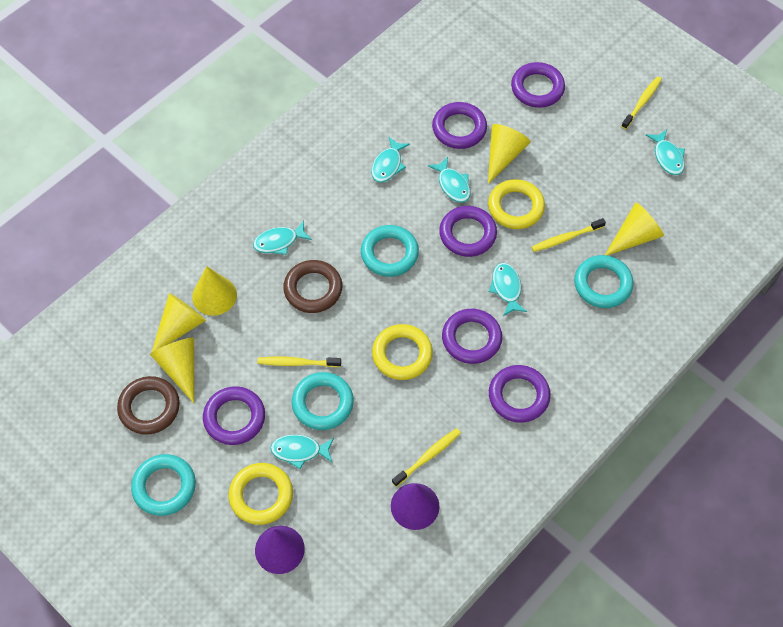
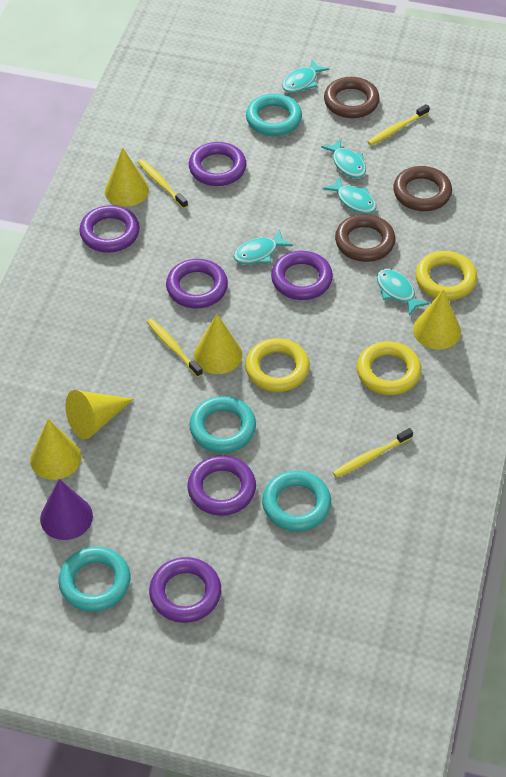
brown ring: [117,376,180,435] [283,260,342,313] = 2 -> [324,77,380,118] [335,214,396,262] [393,166,452,211] = 3
purple cone: [255,526,305,574] [391,483,440,530] = 2 -> [40,479,93,540] = 1
turquoise fish: [253,221,312,255] [270,435,334,469] [371,137,410,183] [428,157,470,203] [489,263,527,316] [646,129,685,175] = 6 -> [234,229,293,264] [282,59,329,93] [321,139,366,178] [323,176,376,214] [377,269,429,316] = 5

